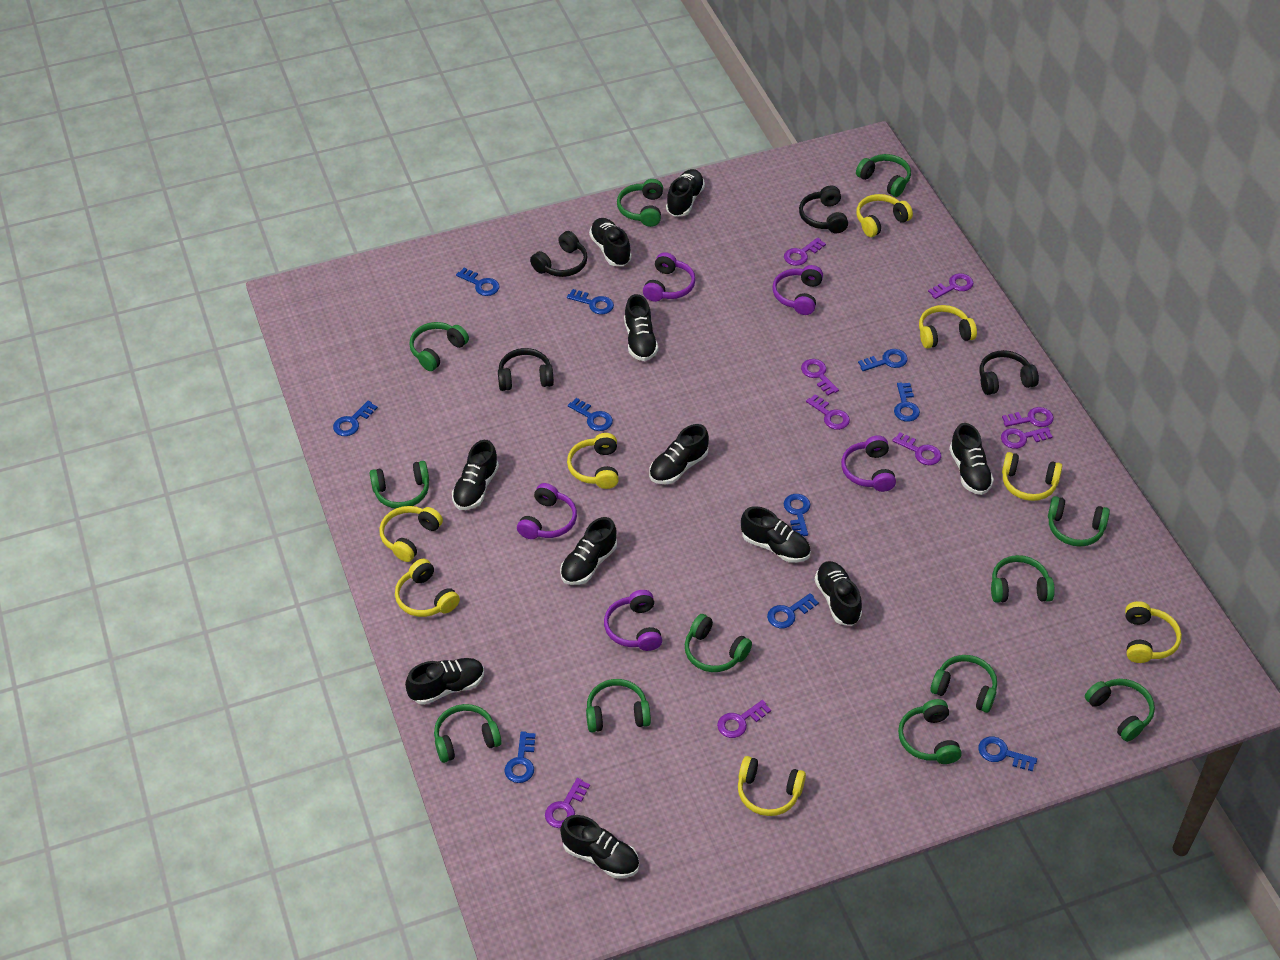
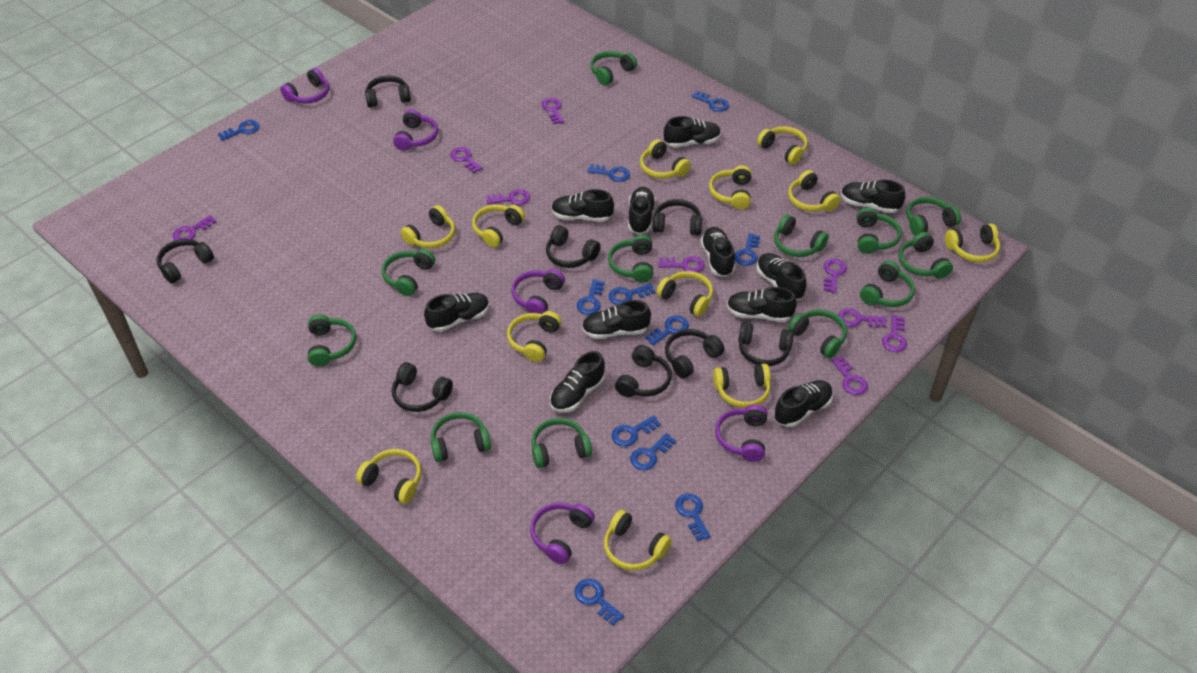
black headphones: [498,348,554,391] [530,231,588,277] [799,185,848,233] [979,350,1039,395] = 4 -> [156,239,214,284] [365,75,411,107] [392,362,453,412] [546,225,601,268] [615,345,672,397] [653,199,702,235] [665,329,724,378] [738,322,794,366] = 8
blue key: [333,401,378,436] [456,268,499,296] [504,731,536,783] [567,289,614,314] [568,398,613,431] [767,593,819,628] [784,494,811,536] [858,349,908,371] [894,383,920,422] [978,736,1037,771] = 10 -> [218,120,259,141] [574,579,624,625] [577,279,605,315] [588,164,630,182] [609,283,655,305] [612,415,661,447] [630,433,676,470] [645,315,689,345] [675,493,711,541] [692,91,729,112] [735,233,760,266] = 11
yellow headphones: [379,506,443,562] [395,559,460,617] [567,433,619,489] [738,756,806,816] [856,194,913,237] [919,305,977,349] [1002,452,1062,501] [1125,601,1182,663] = 8 -> [356,449,421,504] [401,205,455,248] [472,204,525,248] [507,311,561,362] [604,510,671,571] [640,139,691,179] [657,271,713,317] [709,165,752,209] [713,364,771,408] [757,126,808,165] [788,170,841,212] [945,223,1000,262] = 12

